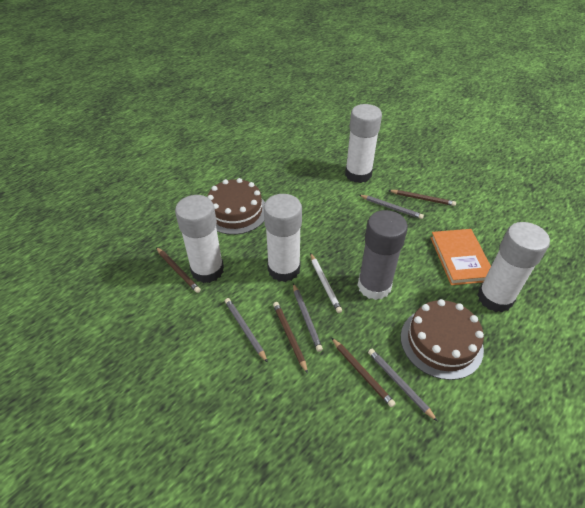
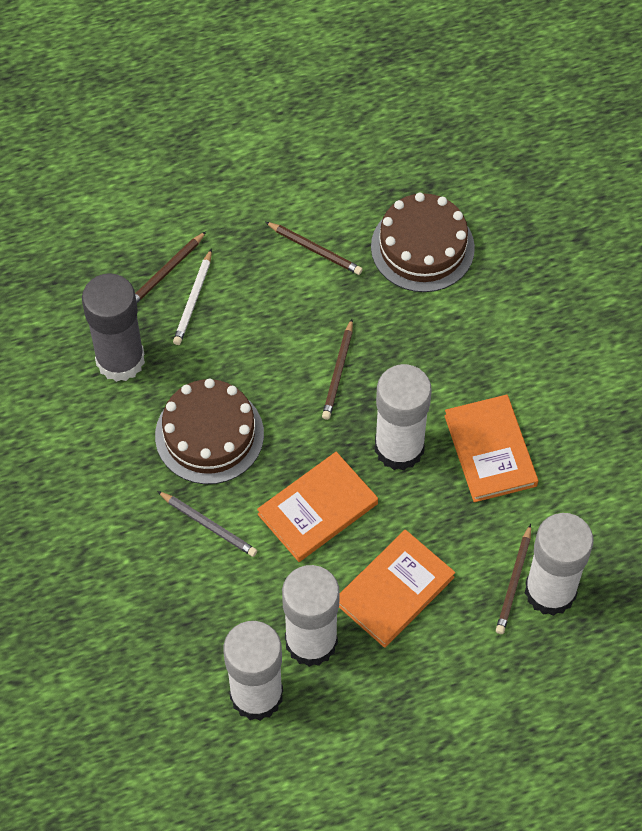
grey pencil: [225,298,268,363] [293,283,323,352] [359,195,424,219] [368,349,438,422] = 4 -> [157,491,257,557] = 1
orange book: [430,229,491,285] = 1 -> [257,452,378,562] [339,530,455,648] [444,395,538,502] = 3

